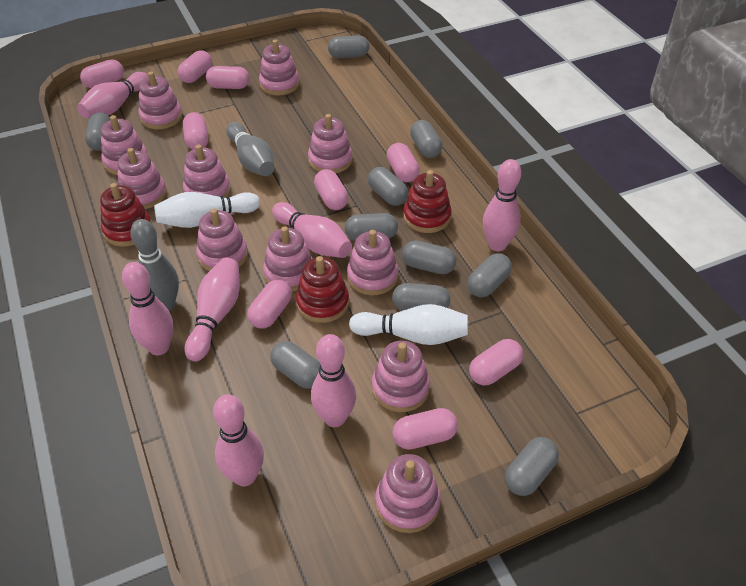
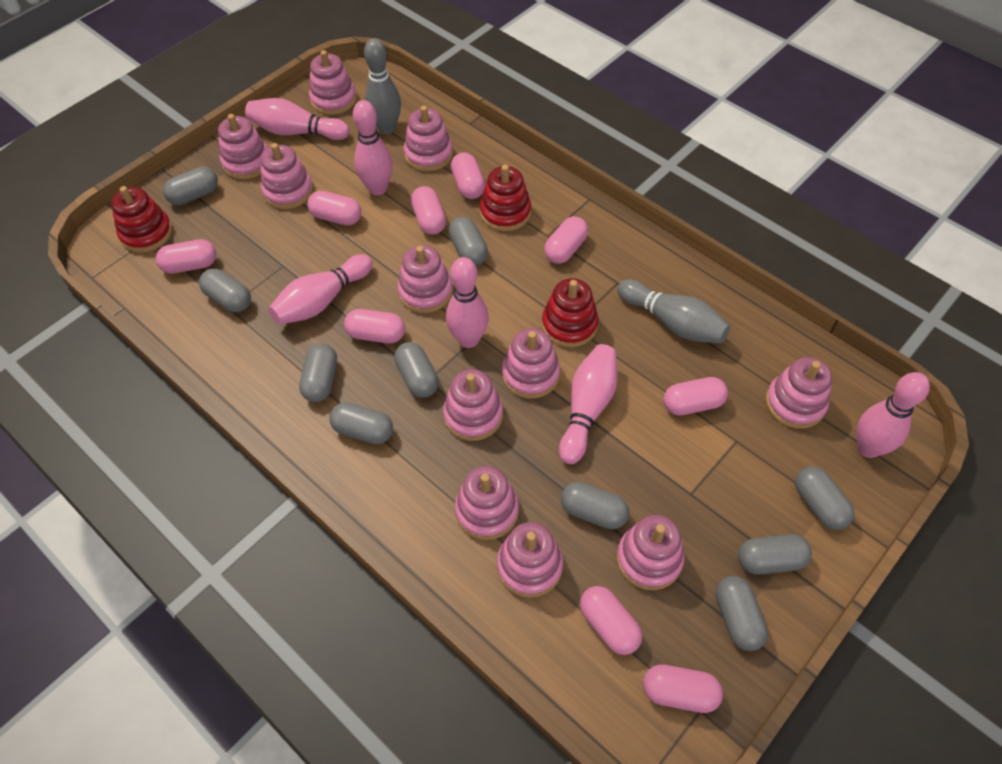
pink bowling pin: [77,72,148,118] [122,262,173,355] [185,258,239,362] [213,395,264,486] [272,202,352,258] [311,334,356,427] [483,159,521,251] = 7 -> [245,98,349,140] [268,254,373,325] [353,100,393,195] [446,257,489,348] [559,344,617,464] [857,372,930,458] = 6
white bowling pin: [154,192,260,228] [349,304,468,345] = 2 -> none = 0

